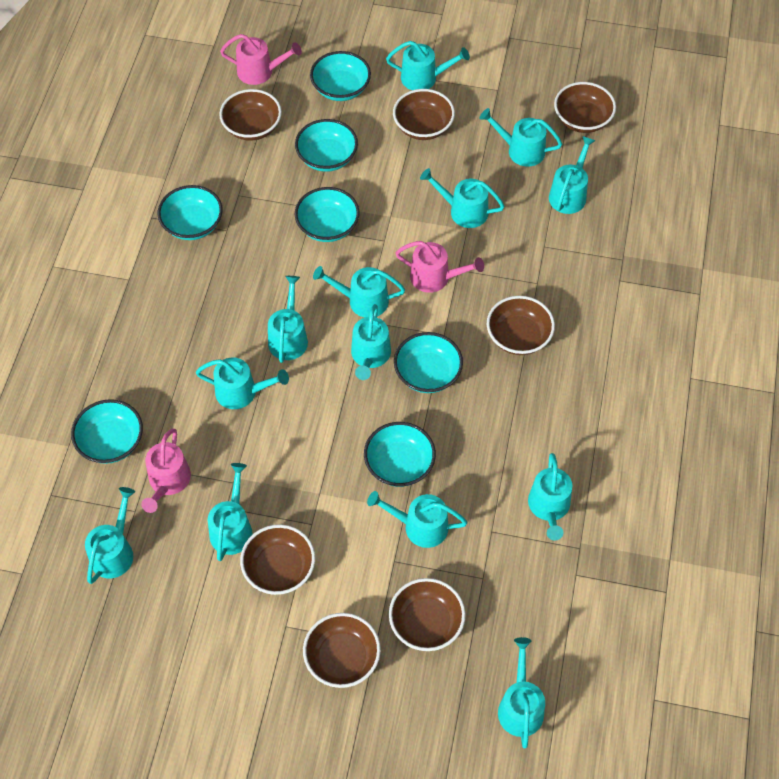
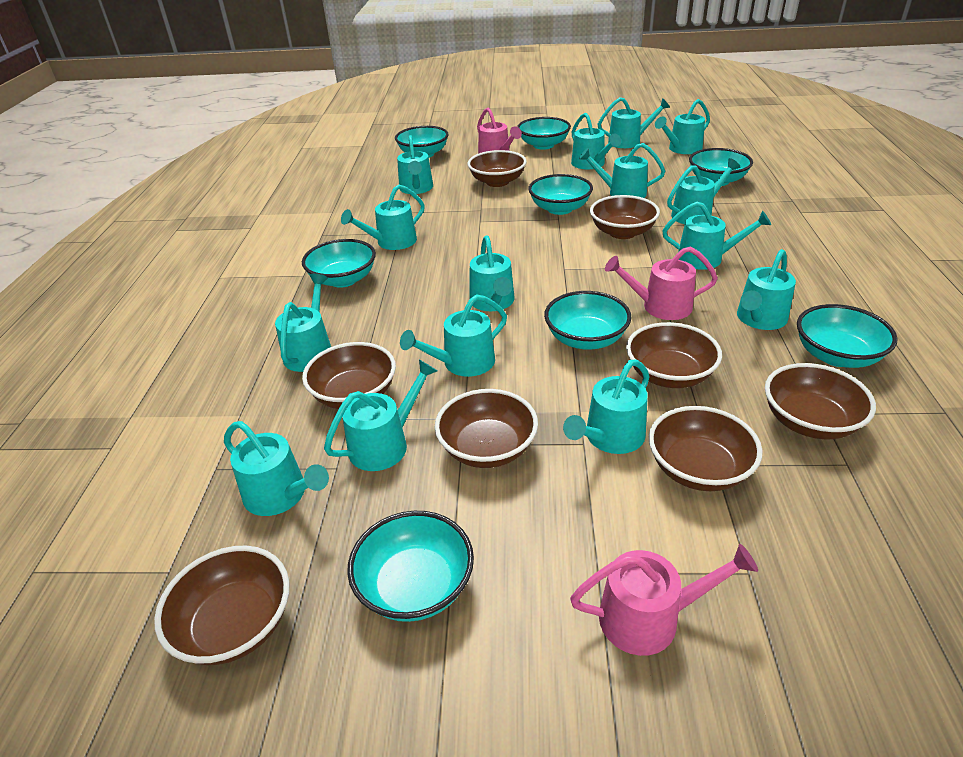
brown bowl: [219,89,282,141] [240,524,315,595] [303,613,381,688] [389,578,466,651] [393,89,455,140] [487,296,555,355] [554,82,616,133] = 7 -> [154,546,289,665] [302,342,396,409] [435,389,538,468] [467,150,527,187] [590,195,660,239] [626,322,722,388] [649,406,763,491] [765,363,876,440] = 8
turquoise bowl: [71,399,143,464] [158,185,223,240] [295,119,358,172] [295,187,360,242] [310,51,371,101] [364,422,436,487] [394,332,463,393] = 7 -> [302,239,376,288] [347,511,474,622] [395,126,449,158] [517,117,571,150] [528,174,593,215] [544,291,632,350] [689,148,753,186] [797,304,898,368] = 8
turquoise watering can: [85,487,135,584] [196,357,289,409] [208,463,253,561] [268,276,308,363] [313,266,405,317] [351,304,391,380] [367,491,467,548] [386,41,470,90] [420,168,505,228] [479,108,562,167] [498,637,545,748] [528,453,572,541] [549,136,596,214] = 13 -> [224,421,329,516] [275,274,331,372] [324,360,437,471] [341,184,425,250] [397,135,433,194] [400,294,507,377] [469,235,515,311] [563,360,649,454] [571,113,621,169] [579,143,665,198] [598,97,670,148] [655,99,710,154] [662,202,771,270] [667,158,740,224] [737,249,796,330] = 15

